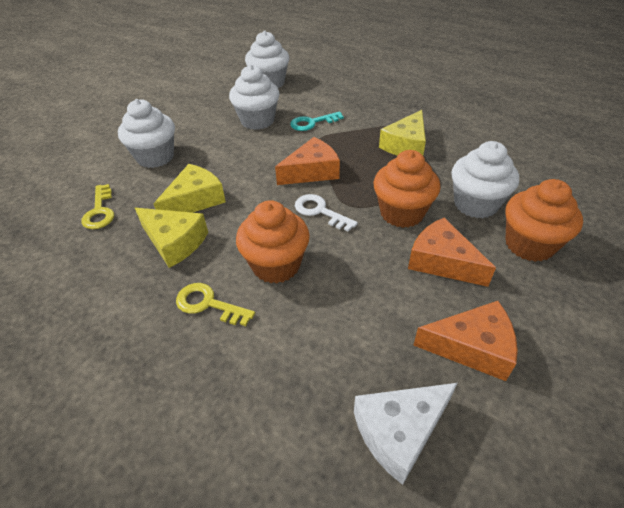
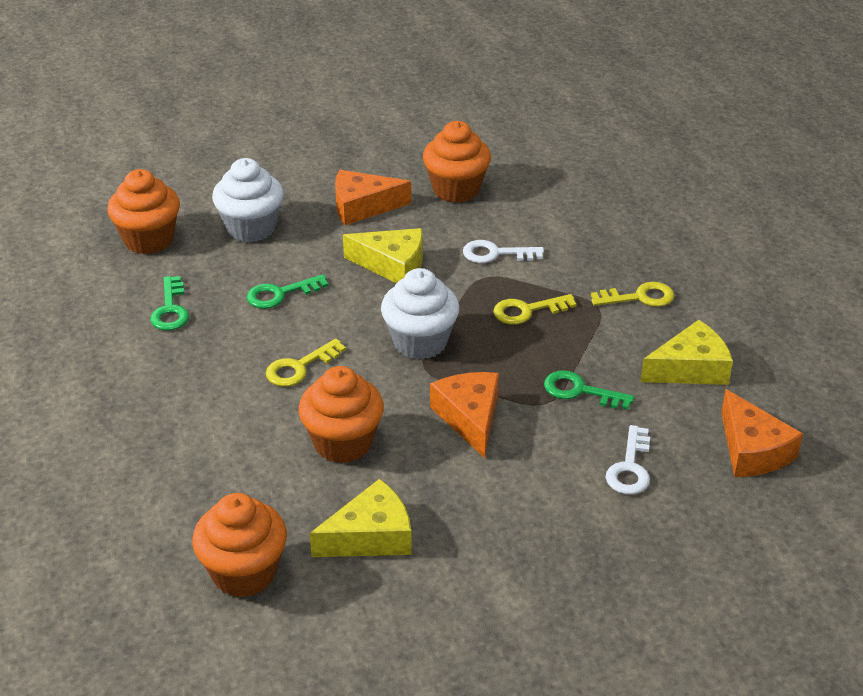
green key: none = 0 -> [150,276,189,331] [246,274,329,309] [544,370,635,410] = 3
orange cupcake: [236,200,310,283] [374,150,440,228] [505,179,583,262] = 3 -> [107,169,180,254] [192,493,287,597] [298,366,384,463] [423,121,491,203] = 4
turquoise key: [290,111,344,131] = 1 -> none = 0
white cheese: [354,383,457,485] = 1 -> none = 0
white cupcake: [118,99,175,168] [229,65,280,130] [245,31,289,88] [452,141,519,218] = 4 -> [212,158,284,242] [381,268,459,360] = 2
white key: [295,194,358,232] = 1 -> [463,240,544,263] [605,425,650,495] = 2
yellow key: [81,184,114,229] [176,283,255,326] = 2 -> [266,339,346,387] [493,294,577,325] [591,282,674,307] = 3

